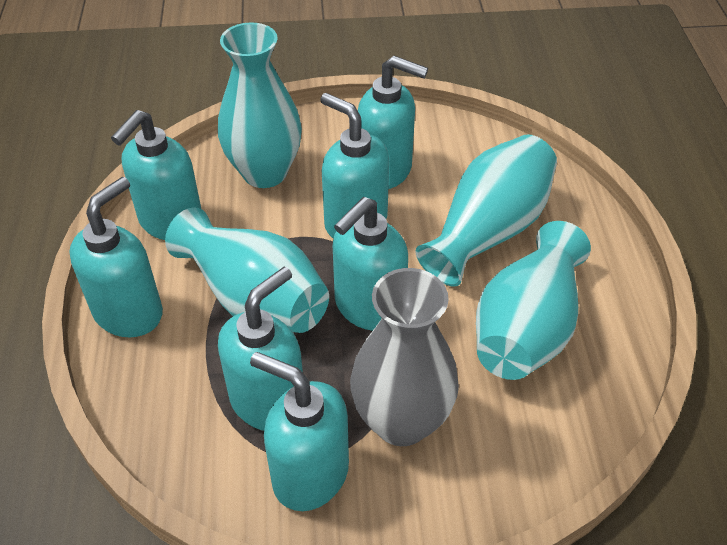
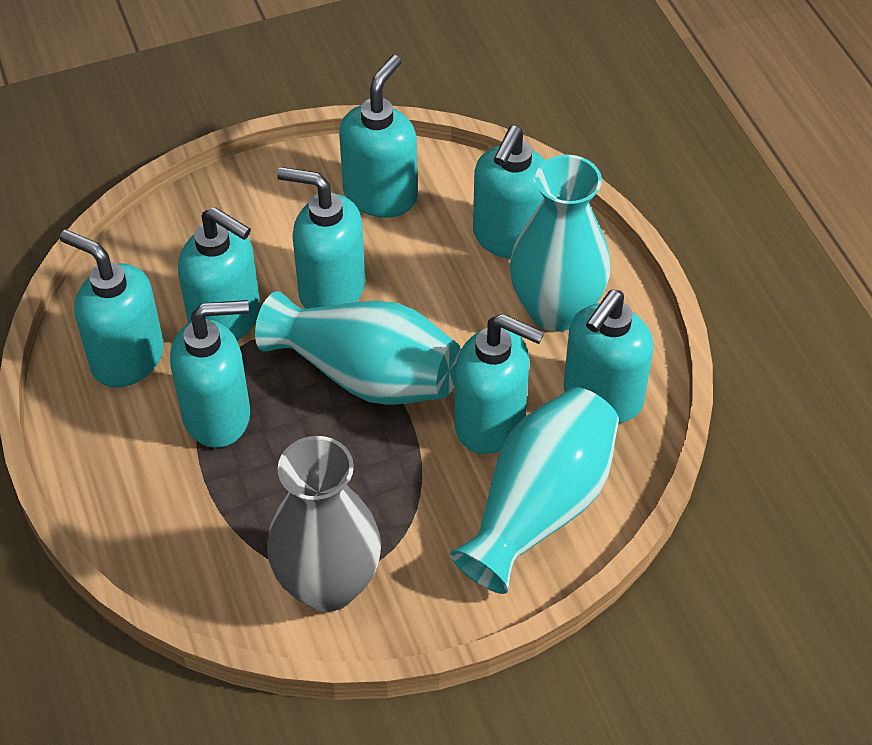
turquoise soap dispenser: [70,177,163,337] [111,110,201,240] [218,267,303,431] [250,352,349,511] [320,93,389,239] [333,197,408,331] [358,56,428,189] = 7 -> [60,229,164,388] [170,300,250,448] [178,207,260,341] [277,167,365,309] [339,55,418,218] [454,314,544,454] [473,126,545,259] [563,290,654,423] = 8
turquoise vase: [165,207,329,333] [218,22,302,188] [416,134,557,287] [476,221,591,380] = 4 -> [255,291,461,405] [450,387,619,594] [510,155,611,332] = 3

